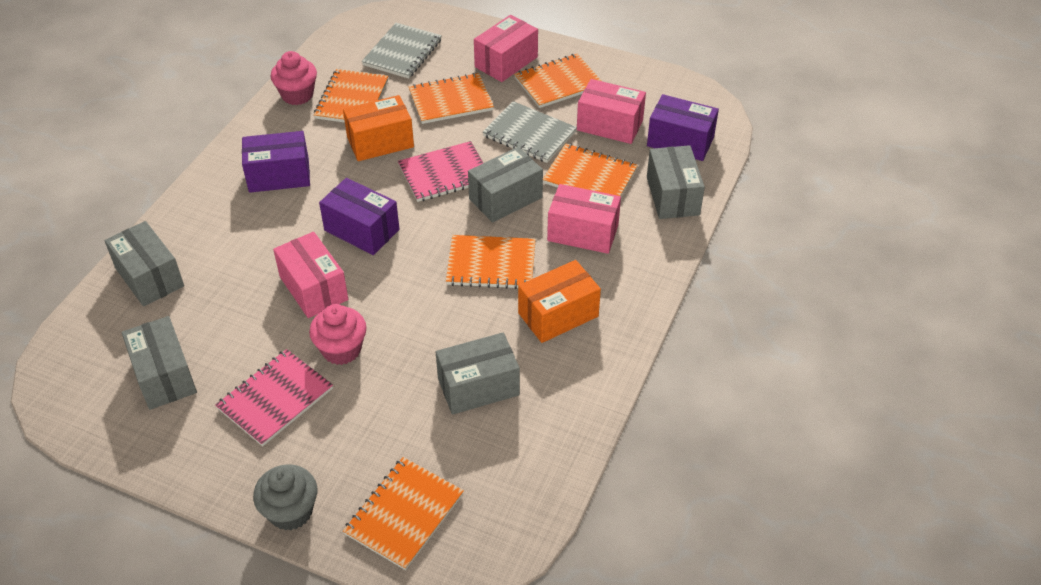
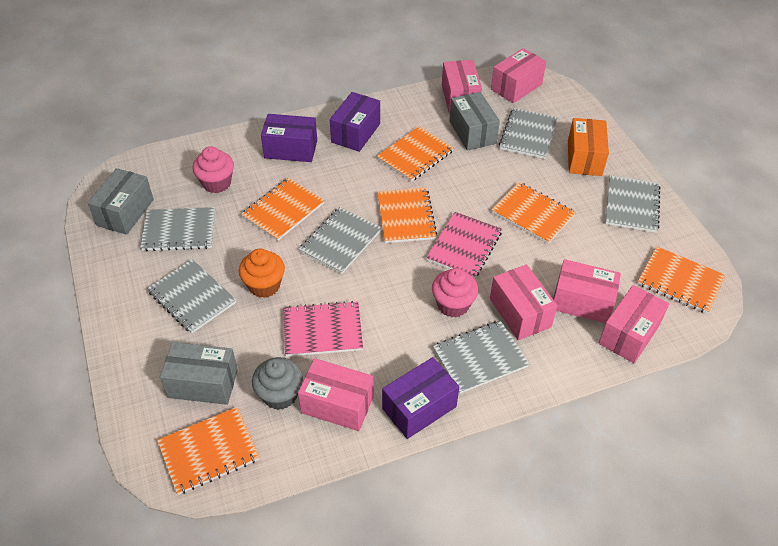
grey box: [104,221,184,307] [122,316,197,410] [436,333,520,415] [468,147,543,223] [647,145,705,219] = 5 -> [88,168,154,235] [160,342,238,405] [449,92,500,151] = 3
grey notebook: [362,23,442,79] [482,101,577,163] = 2 -> [140,207,216,251] [147,259,236,334] [299,207,382,274] [433,321,529,394] [499,108,558,159] [605,175,661,233] = 6
orange box: [343,95,414,161] [518,260,601,343] = 2 -> [568,118,609,176] = 1
orange cupcake: none = 0 -> [239,249,285,298] = 1
pink box: [273,232,348,318] [474,15,538,82] [547,184,621,254] [577,79,646,144] = 4 -> [298,358,374,431] [442,60,482,113] [490,264,557,340] [491,48,546,103] [553,259,621,323] [599,285,669,363] = 6

